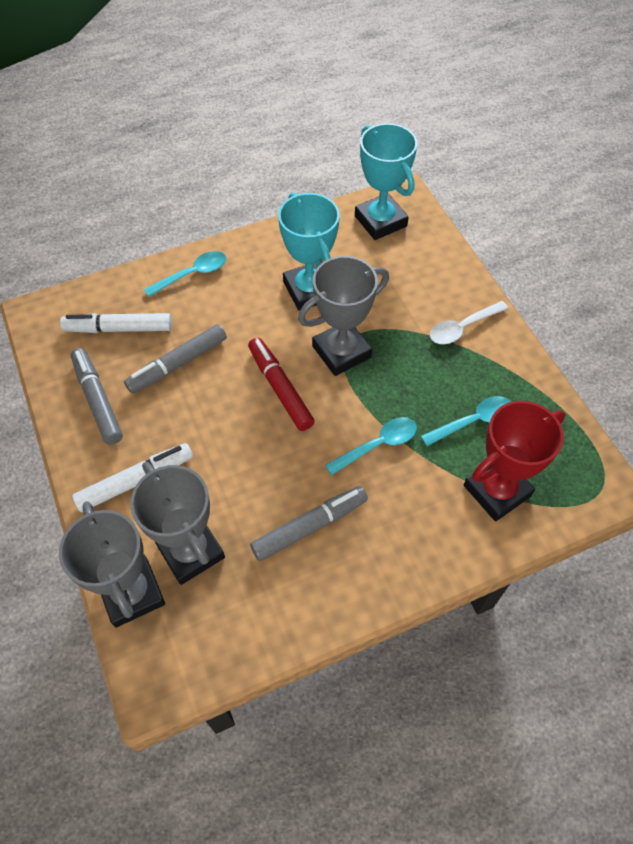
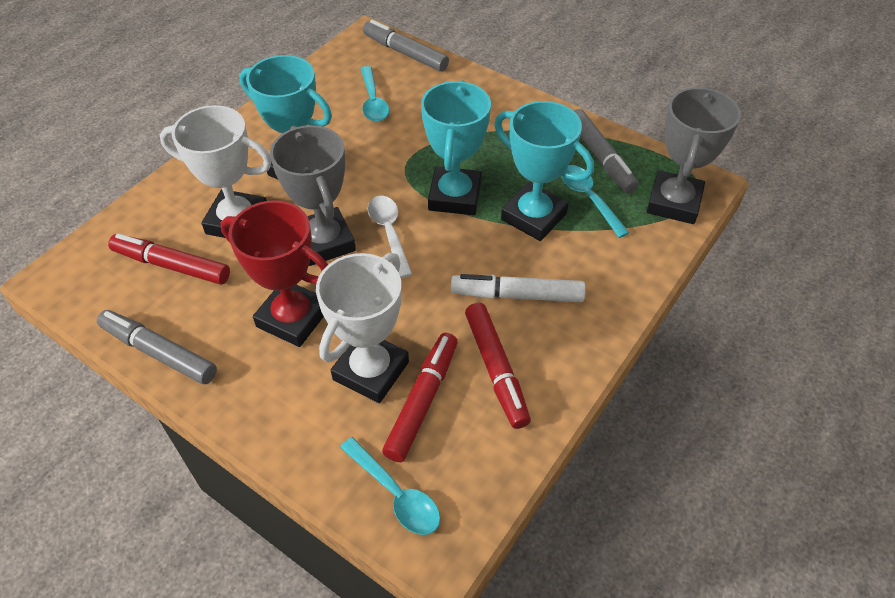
grey trophy: [59,501,165,628] [130,462,225,585] [298,256,389,376] = 3 -> [270,125,356,266] [647,87,741,224] = 2
red marker: [248,337,315,431] = 1 -> [108,234,230,285] [382,333,458,462] [465,303,531,429] = 3
turquoise trophy: [278,192,340,311] [355,123,417,240] = 2 -> [239,55,332,179] [421,80,491,215] [494,101,594,241] = 3
white marker: [60,313,172,333] [72,443,193,512] = 2 -> [451,274,586,302] = 1
white trophy: none = 0 -> [160,105,272,238] [316,253,409,403] = 2

